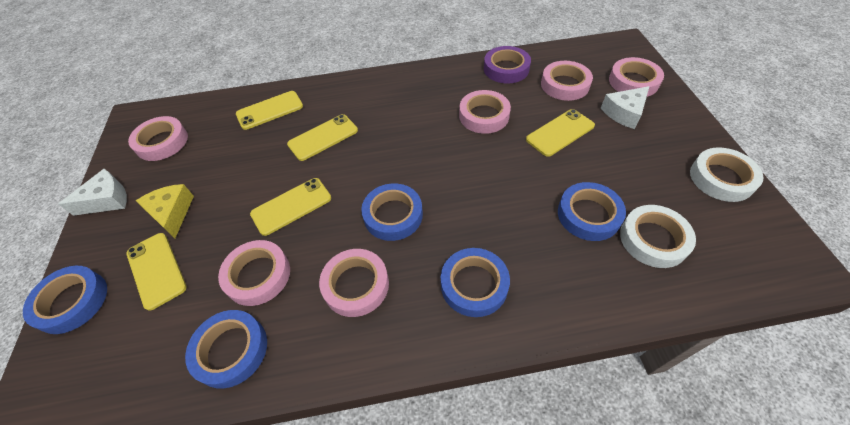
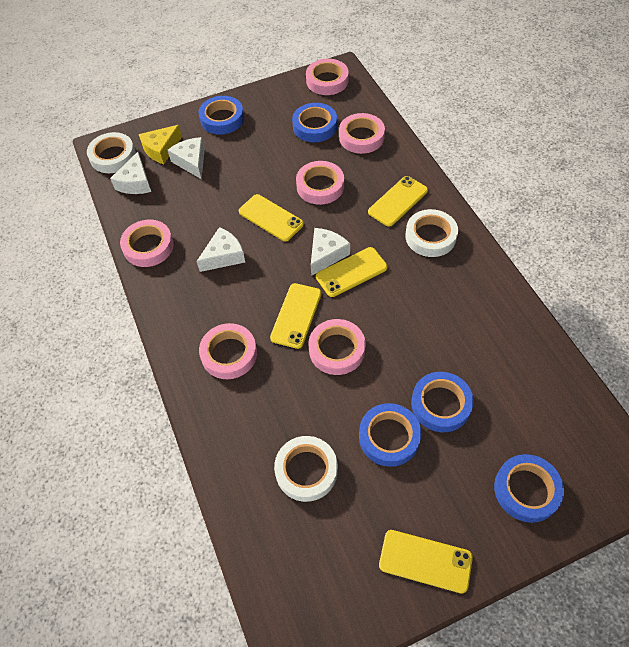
purple tape: [484,46,531,83] = 1 -> none = 0
white cheese: [58,169,127,216] [601,86,649,129] = 2 -> [110,152,151,194] [168,137,205,179] [196,227,245,272] [311,228,350,276] = 4
white tape: [620,205,696,268] [690,147,764,202] = 2 -> [87,132,136,173] [274,436,338,502] [405,209,458,257] = 3

